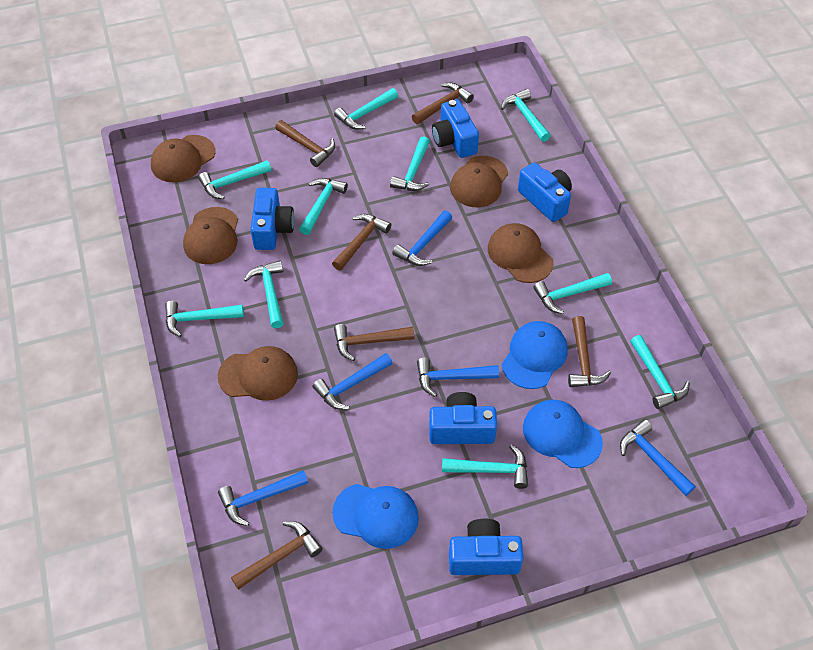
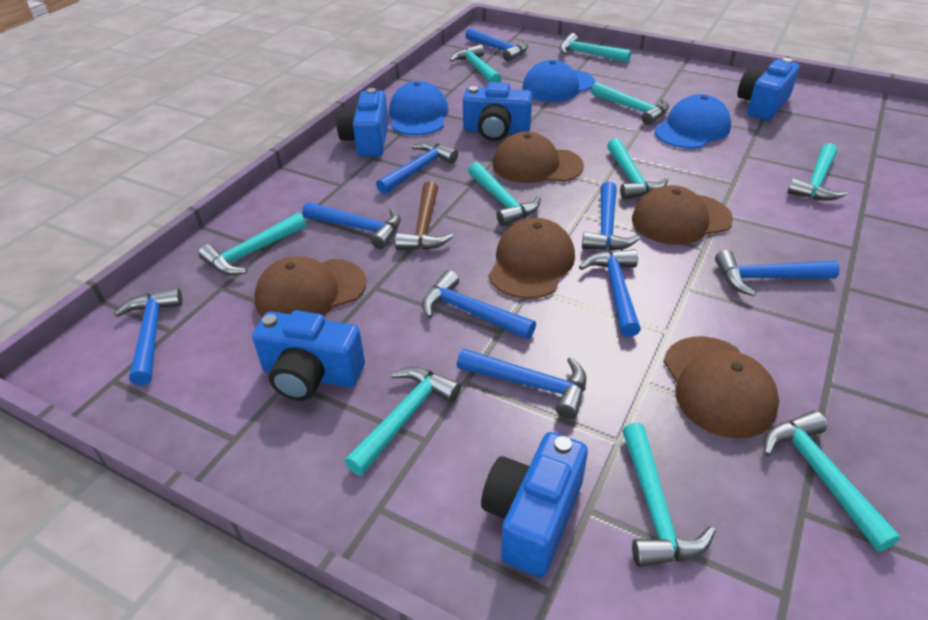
blue hammer: [218,470,308,526] [312,353,393,410] [392,210,452,266] [417,358,499,397] [620,419,696,496] = 5 -> [114,288,183,386] [302,202,401,249] [376,142,458,194] [422,270,536,339] [457,348,586,419] [465,28,528,62] [579,249,641,337] [582,182,640,251] [715,250,840,296] = 9
brown hammer: [231,521,323,590] [275,120,335,167] [332,214,391,271] [334,324,415,361] [412,83,474,124] [568,316,611,387] = 6 -> [395,181,453,250] = 1

